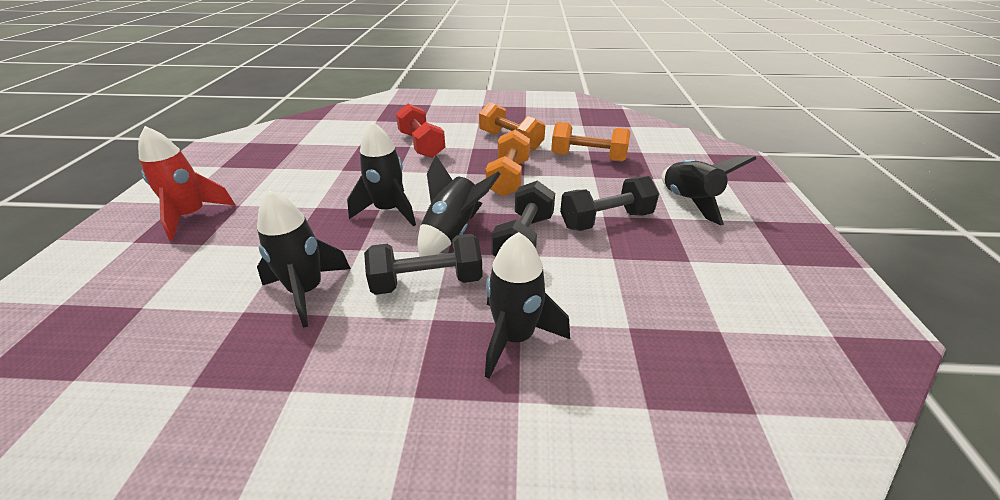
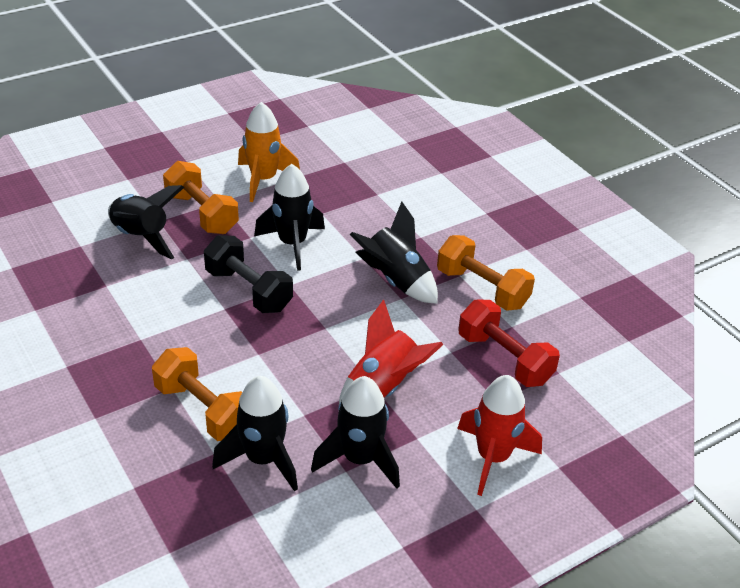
black dumbbell: [364,234,483,295] [491,180,555,257] [560,176,659,231] = 3 -> [204,235,293,313] = 1
orange rocket: none = 0 -> [238,102,300,202] = 1
red rocket: [138,126,236,240] = 1 -> [339,299,444,404] [457,375,542,496] = 2

